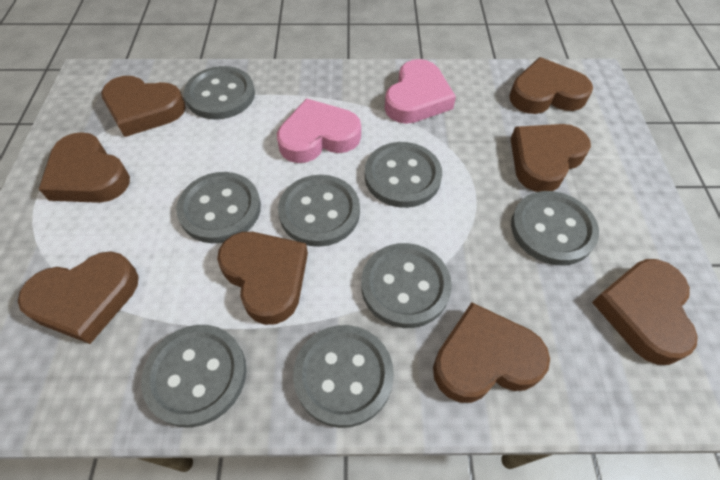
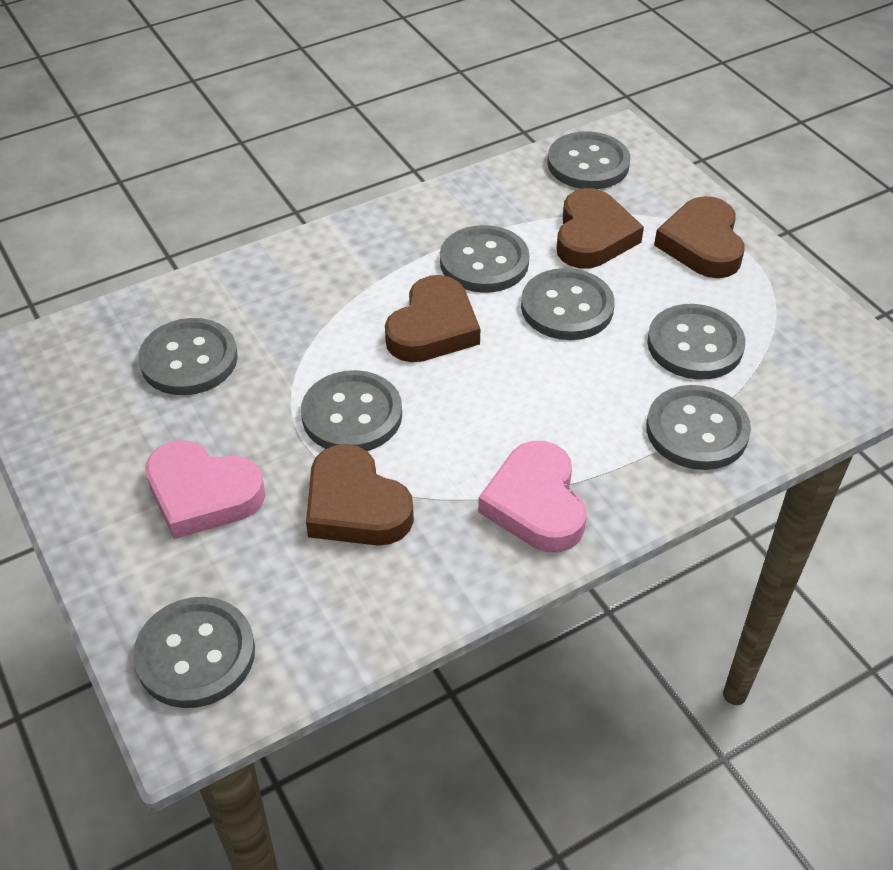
brown heart: [18,251,139,344] [39,132,130,203] [101,76,186,137] [217,232,308,325] [433,302,550,403] [509,57,593,114] [511,124,591,192] [592,259,698,365] = 8 -> [306,444,414,546] [385,275,480,362] [557,188,644,269] [654,196,745,278] = 4

